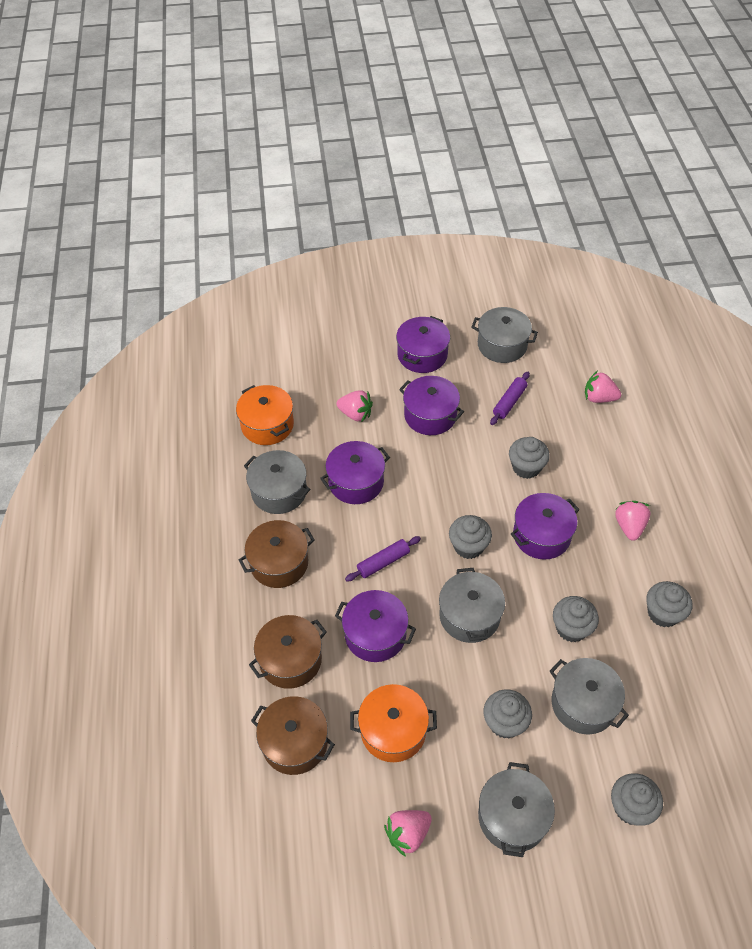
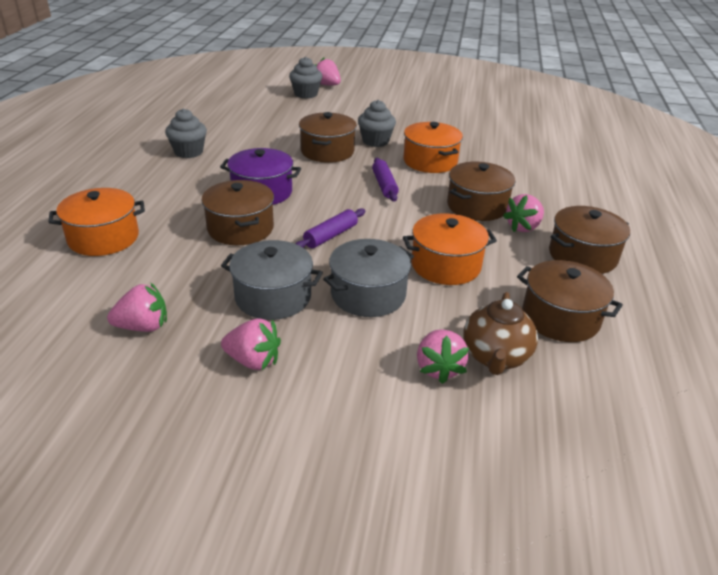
brown pot: [238,520,315,588] [249,615,327,689] [251,696,335,775] = 3 -> [201,180,274,245] [299,112,357,163] [447,162,515,221] [517,260,623,342] [549,206,630,274] = 5
brown teapot: none = 0 -> [463,292,538,375] = 1
grey cupcake: [449,515,492,559] [484,689,532,739] [509,437,550,479] [553,596,599,642] [611,773,663,826] [646,581,692,627] = 6 -> [165,108,207,158] [289,56,322,99] [358,100,396,147] = 3
grey pot: [244,450,310,514] [439,568,505,643] [471,307,538,363] [478,762,555,857] [550,658,629,735] = 5 -> [221,240,323,320] [323,239,414,317] = 2
orange pot: [236,385,294,445] [350,684,437,762] = 2 -> [48,188,145,256] [403,122,463,173] [403,213,497,285] = 3
pink strawberry: [336,390,373,422] [384,810,432,857] [585,371,621,403] [615,501,650,541] = 4 -> [107,283,167,332] [221,318,281,370] [316,58,341,86] [417,329,469,384] [503,194,544,232] = 5
purple pot: [320,441,390,504] [335,590,416,662] [396,316,450,373] [399,376,464,435] [511,493,580,560] = 5 -> [220,148,301,205] = 1

